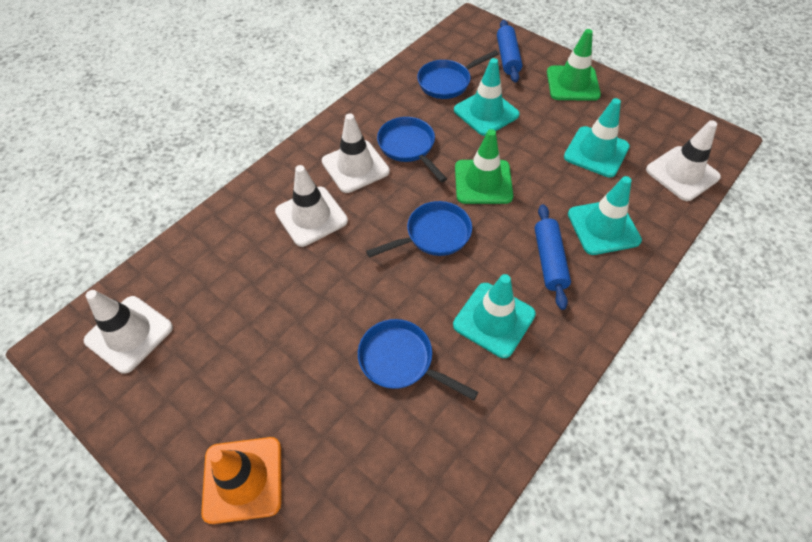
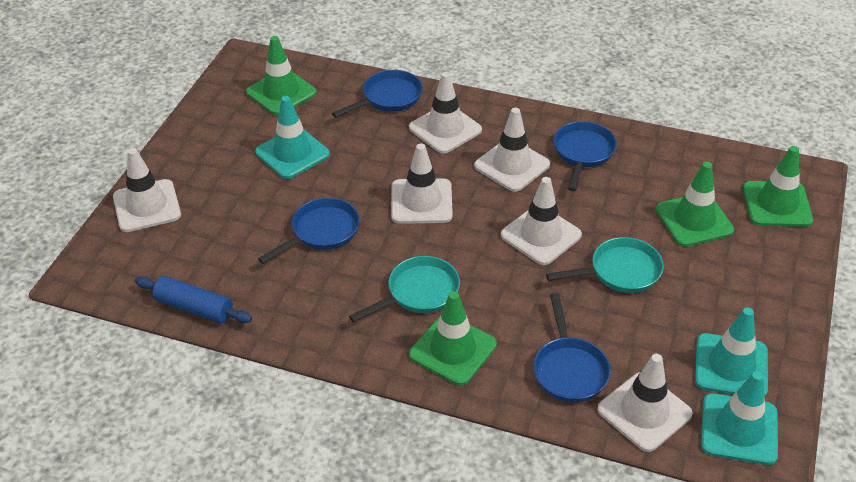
blue rolling pin: [497,20,523,83] [535,204,571,310] = 2 -> [135,276,252,323] = 1
green traffic cone: [455,129,513,204] [547,29,601,101] = 2 -> [246,36,317,115] [409,291,497,386] [656,162,734,247] [743,146,813,227] = 4
orange traffic cone: [201,437,282,524] = 1 -> none = 0
turquoise pan: none = 0 -> [349,256,460,323] [546,237,664,293] = 2
turquoise traffic cone: [453,274,536,358] [454,58,520,136] [564,98,630,177] [568,176,642,255] = 4 -> [255,96,330,179] [695,307,768,396] [701,371,778,465] = 3
white traffic cone: [84,290,173,374] [275,165,348,247] [322,113,390,193] [646,120,721,201] = 4 -> [113,148,181,232] [391,143,453,224] [409,72,482,154] [474,108,550,192] [501,177,582,265] [597,354,693,452] = 6

